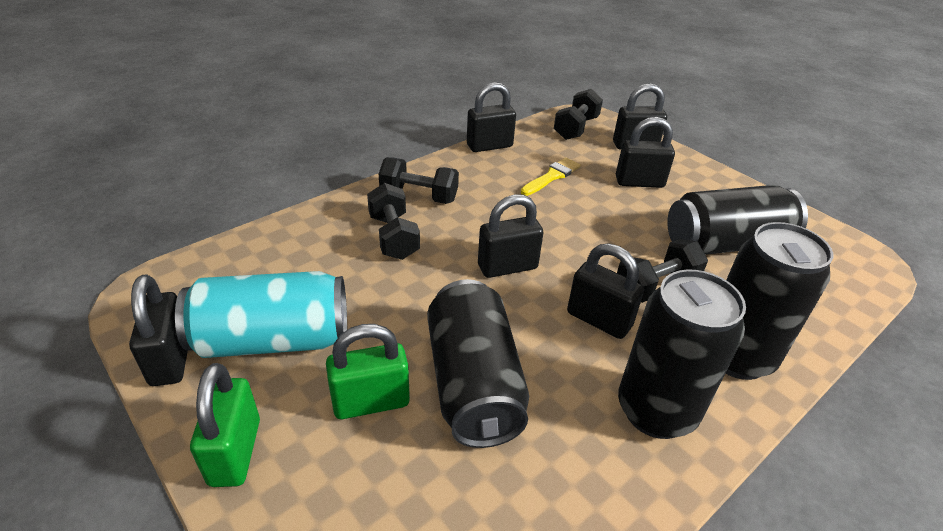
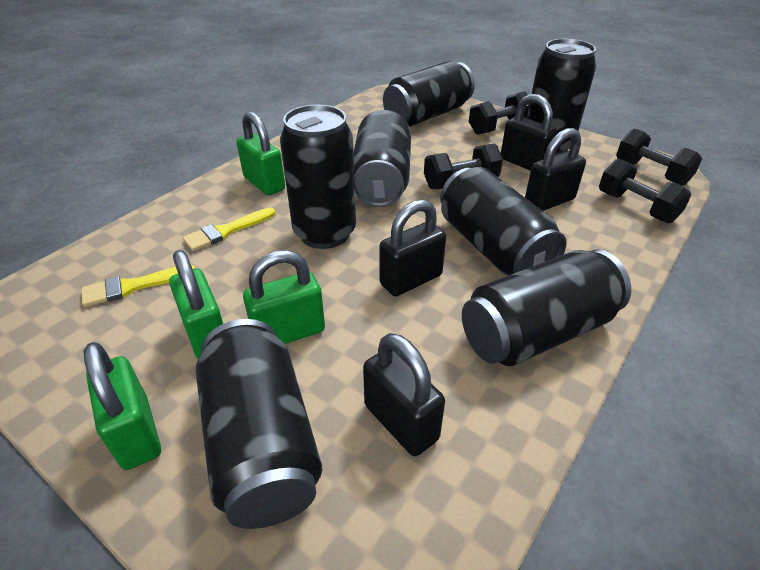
black can: [427,279,529,448] [618,269,746,439] [667,185,808,255] [725,222,834,380] = 4 -> [196,319,323,529] [280,105,356,249] [354,110,411,207] [383,61,475,127] [440,167,567,276] [462,249,631,366] [527,39,596,156] = 7
black padlock: [129,274,188,386] [467,82,516,152] [478,194,543,278] [567,243,644,339] [613,83,667,149] [616,117,675,188] = 6 -> [363,333,445,456] [380,199,446,296] [501,94,557,171] [525,128,586,211] = 4
green padlock: [190,363,260,487] [326,324,410,419] = 2 -> [84,342,161,470] [169,250,223,359] [237,111,285,195] [243,250,325,344] = 4
turquoise can: [175,271,347,358] = 1 -> none = 0
yellow brush: [521,157,581,196] = 1 -> [81,265,195,307] [183,208,275,251] = 2

